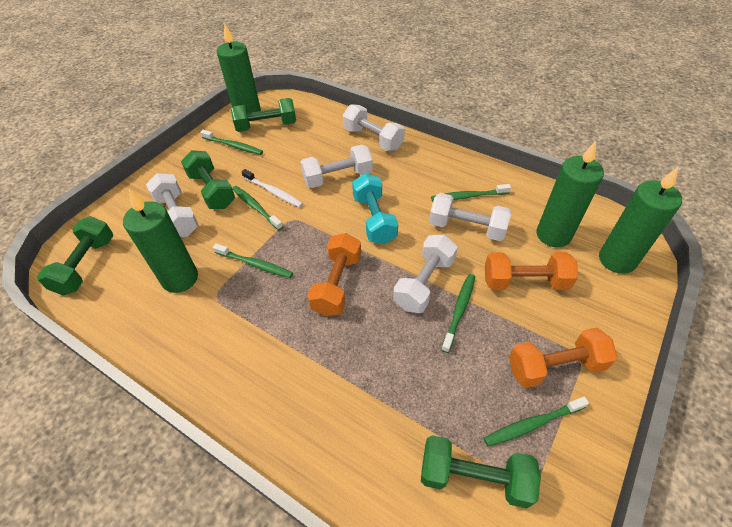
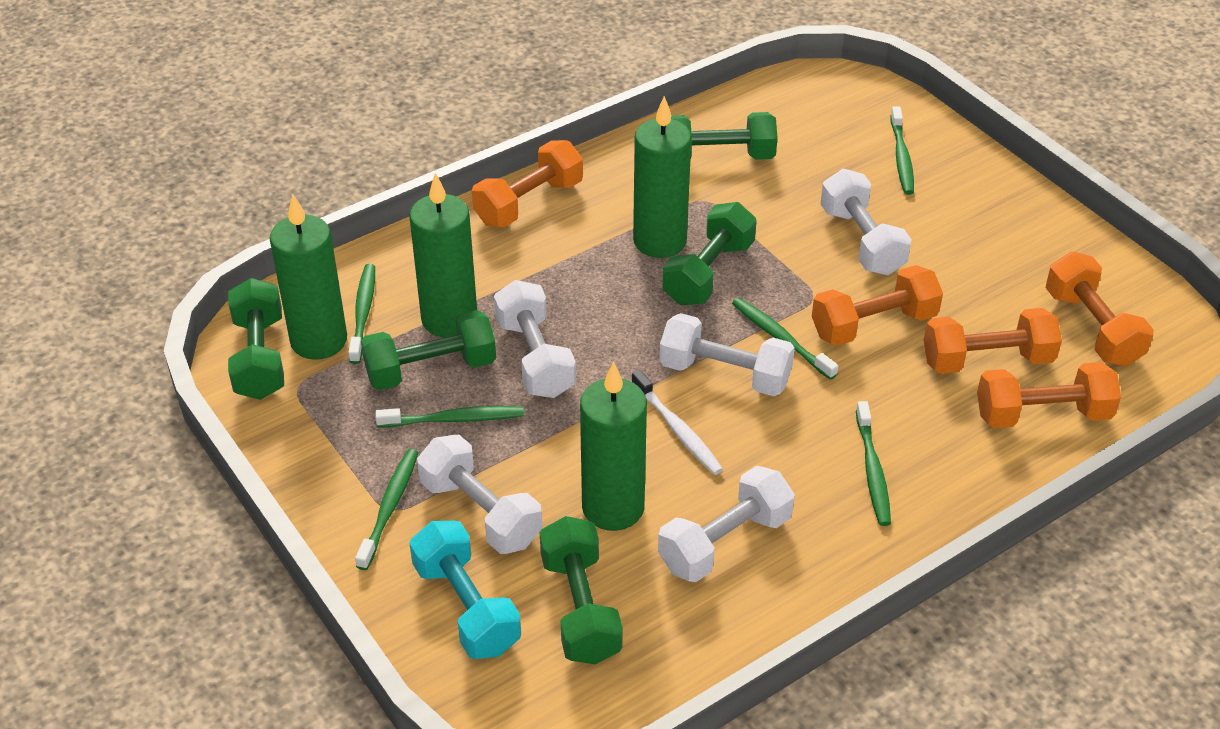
green dumbbell: [37,216,113,296] [181,150,235,209] [231,98,296,132] [421,435,541,508] = 4 -> [228,278,284,400] [361,310,496,390] [540,516,623,664] [662,202,757,305] [671,112,778,160] = 5
orange dumbbell: [308,233,361,316] [485,252,578,290] [509,328,617,388] = 3 -> [472,140,583,227] [812,265,943,346] [923,308,1062,374] [977,362,1121,428] [1046,252,1154,366] = 5

